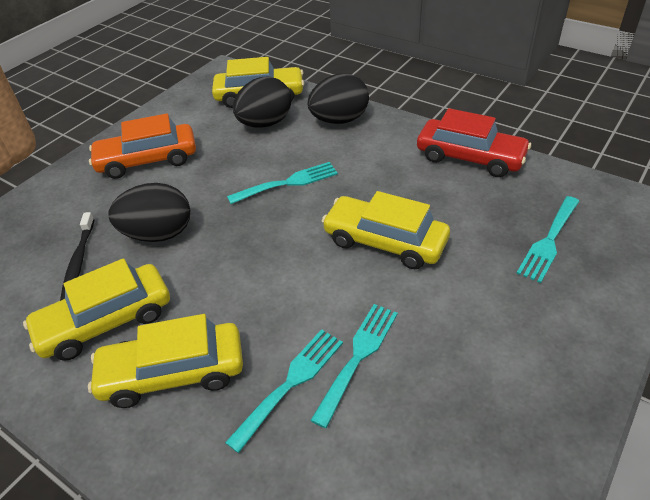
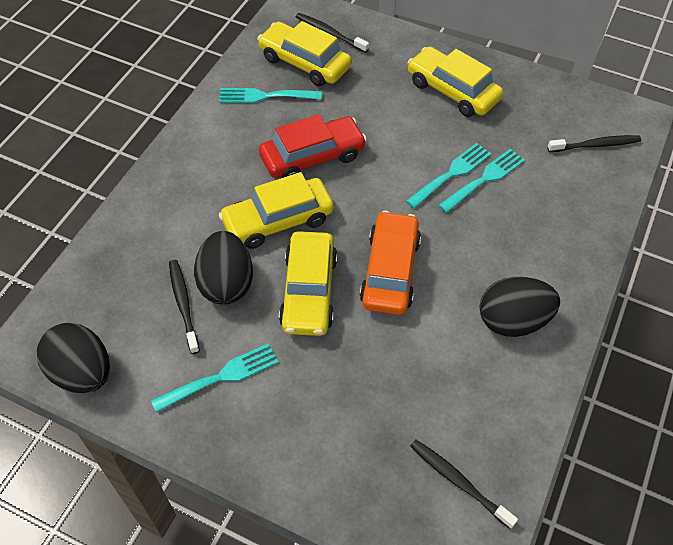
black toothbrush: [60,212,95,301] = 1 -> [169,260,200,354] [296,13,369,53] [410,439,518,529] [547,135,641,152] = 4

